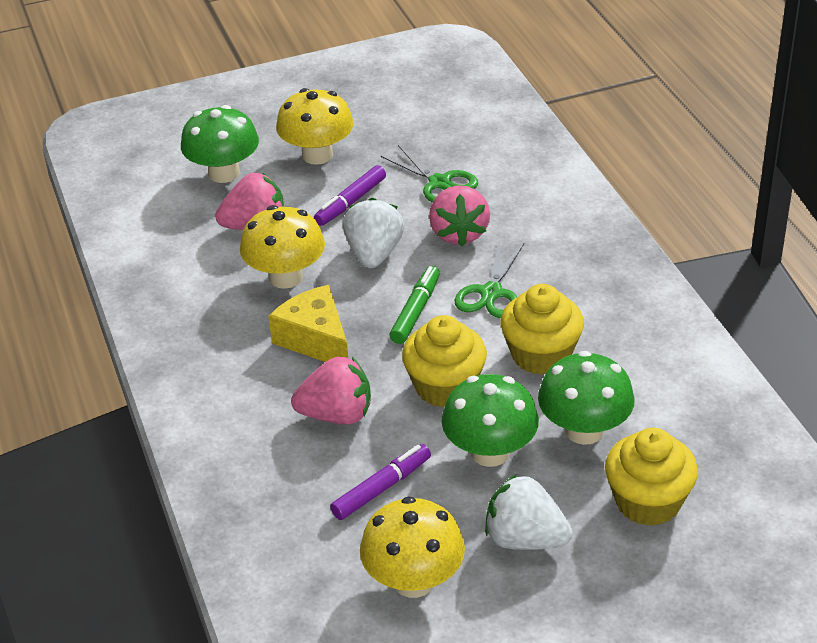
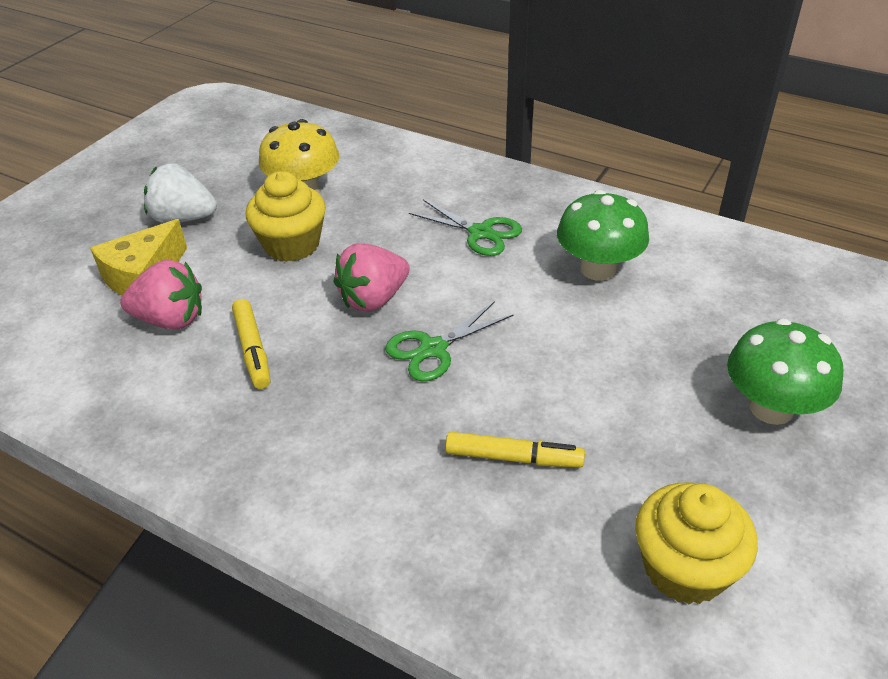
green marker: [389,266,440,344] = 1 -> none = 0
green mushroom: [181,105,259,183] [442,374,539,467] [538,351,635,445] = 3 -> [557,190,649,281] [727,319,843,425] = 2
pink strawberry: [215,173,284,230] [291,357,371,424] [429,185,490,247] = 3 -> [120,260,202,329] [333,243,410,312] = 2
purple marker: [314,165,386,226] [330,444,431,520] = 2 -> none = 0
white strawberry: [343,198,404,268] [485,474,573,550] = 2 -> [144,163,217,223] = 1
yellow cupcake: [402,315,487,407] [501,284,584,375] [605,428,698,526] = 3 -> [246,171,326,262] [635,482,758,604] = 2
yellow marker: none = 0 -> [232,299,271,389] [445,432,585,468] = 2
yellow mushroom: [240,205,325,289] [276,88,354,165] [360,496,465,598] = 3 -> [259,119,339,193] = 1

